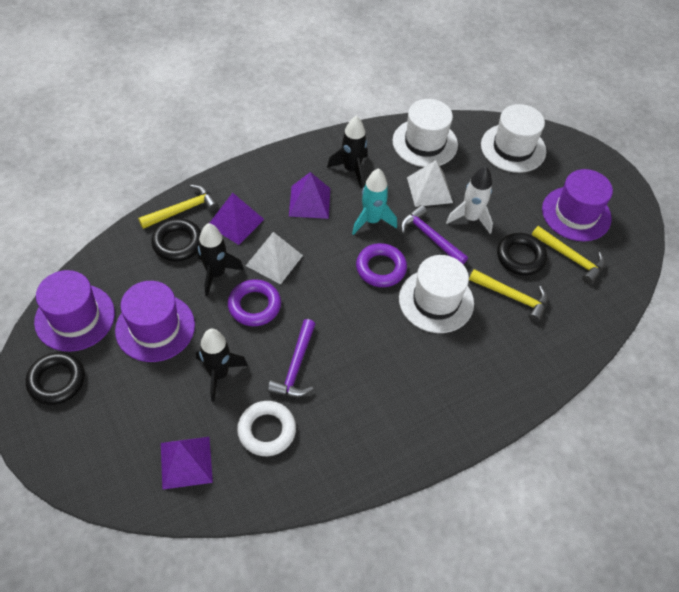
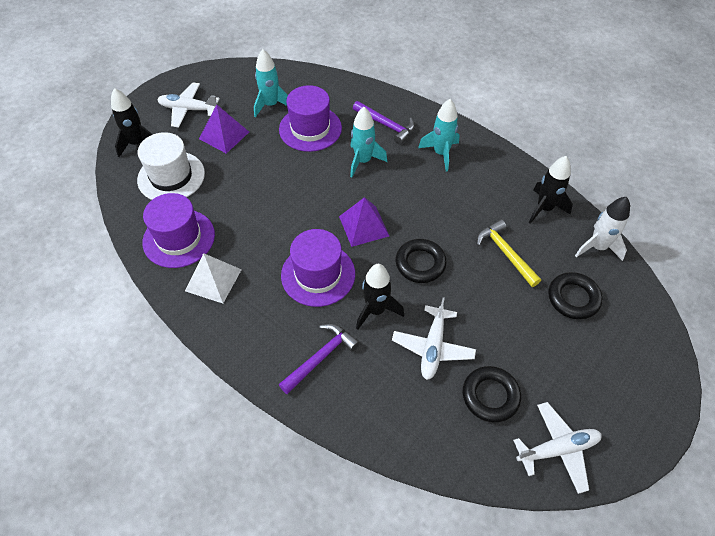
purple pyramid: [161,437,213,490] [210,193,264,245] [289,172,330,219] = 3 -> [199,104,249,154] [339,197,389,247] = 2
purple ring: [228,279,281,326] [356,243,407,287] = 2 -> none = 0
turquoise rocket: [352,168,397,235] = 1 -> [254,49,288,118] [350,107,387,177] [418,99,460,171] = 3
white hat: [393,99,458,167] [399,255,474,333] [481,104,546,173] = 3 -> [137,132,205,200] = 1
white plane: none = 0 -> [157,82,220,127] [392,297,476,380] [513,402,602,494] = 3
white pyramid: [246,232,303,284] [407,160,453,207] = 2 -> [185,253,242,303] = 1
white ring: [237,401,296,456] = 1 -> none = 0
yellow hammer: [138,185,219,229] [469,269,548,323] [532,226,605,284] = 3 -> [477,219,541,287] = 1

